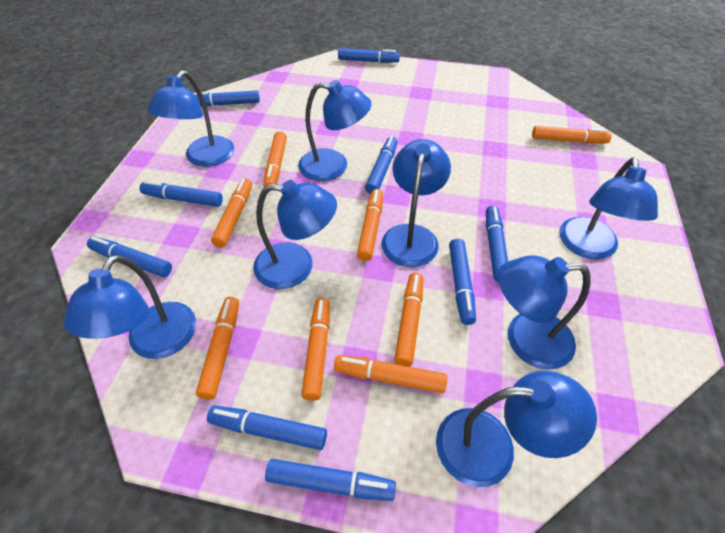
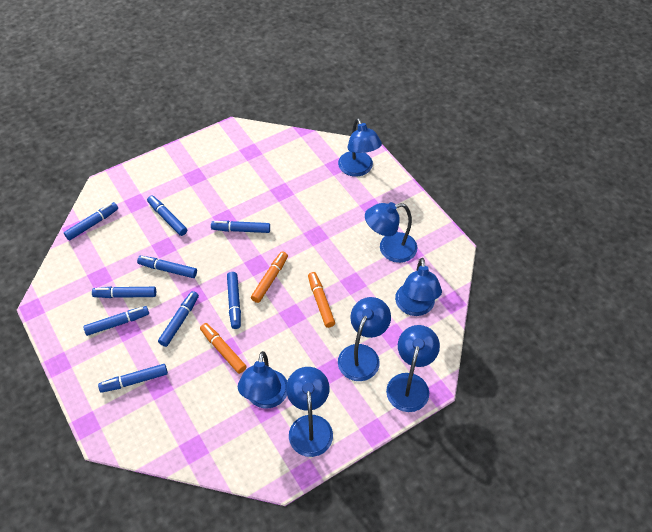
blue lamp: [64,255,196,359] [148,70,234,167] [253,180,337,289] [298,80,372,181] [381,139,451,267] [436,371,597,487] [498,255,591,370] [559,157,658,259] = 8 -> [238,351,287,408] [286,367,333,457] [338,118,382,177] [338,297,391,381] [365,202,418,263] [386,325,440,412] [395,258,442,316] = 7
orange marker: [196,297,239,400] [211,178,252,247] [263,131,287,191] [301,298,330,401] [334,355,447,393] [357,189,383,261] [394,273,423,367] [532,126,612,143] = 8 -> [200,323,247,374] [251,251,288,303] [308,272,335,328] = 3

